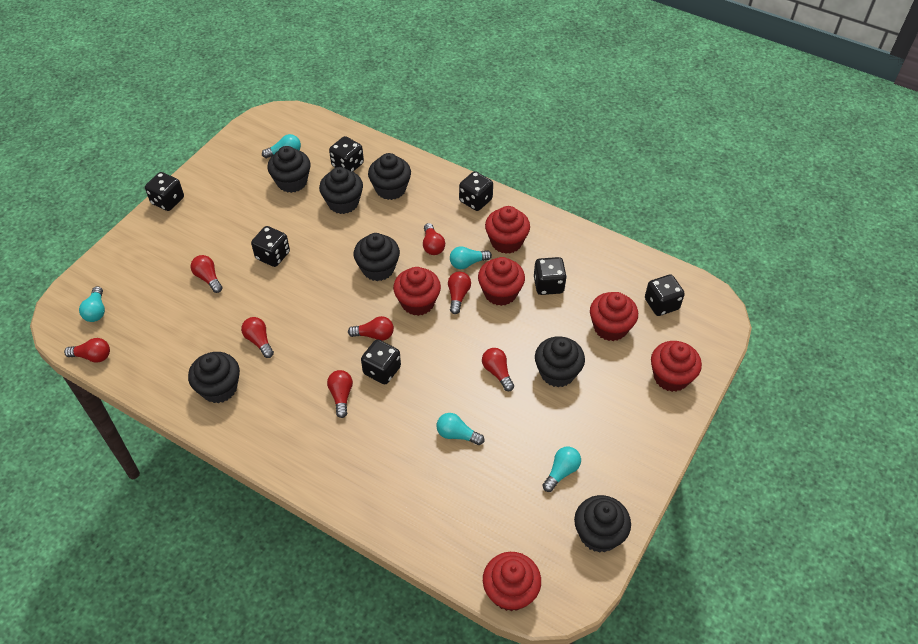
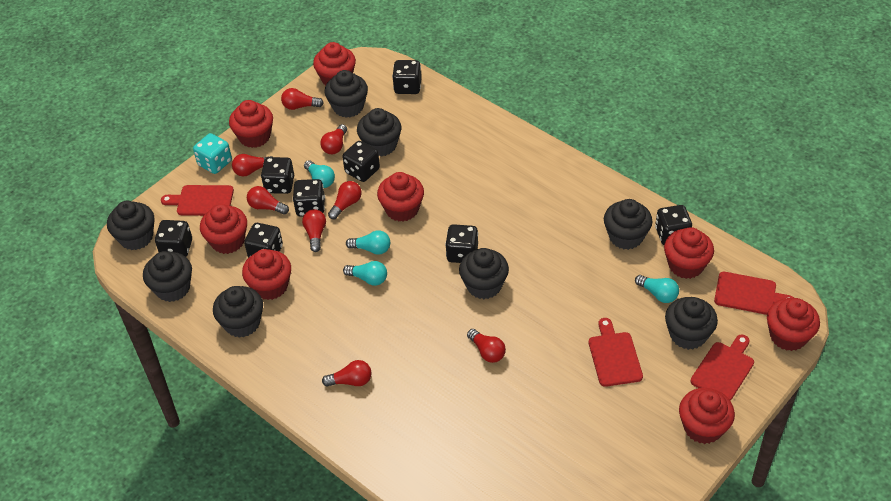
black cupcake: [188,352,240,403] [267,146,311,193] [319,167,363,214] [354,233,400,281] [368,153,411,200] [535,336,585,387] [574,495,631,553] = 7 -> [107,201,154,250] [143,251,192,302] [213,286,263,338] [325,70,368,118] [357,108,401,157] [459,248,509,299] [604,199,652,250] [665,297,718,350] = 8
black dice: [145,172,184,211] [251,226,290,267] [329,136,364,172] [361,339,401,384] [459,171,493,211] [534,257,567,295] [645,274,685,316] = 7 -> [155,220,192,257] [244,223,283,258] [261,157,294,194] [293,179,325,217] [342,141,380,182] [392,60,421,94] [445,224,478,263] [655,205,692,245] = 8
red cupcake: [393,267,441,316] [478,257,525,306] [483,552,541,611] [485,206,530,254] [590,292,638,341] [651,341,702,392] = 6 -> [200,204,247,254] [229,100,273,148] [242,249,291,300] [313,42,356,86] [377,172,424,222] [664,227,714,279] [679,388,735,444] [767,298,820,351] = 8
red cutting board: none = 0 -> [161,185,234,216] [589,318,643,387] [691,335,754,401] [714,272,794,315] = 4
turquoise dice: none = 0 -> [193,133,232,174] = 1
turquoise light bulb: [79,286,105,322] [262,134,301,158] [437,413,484,445] [450,246,492,269] [542,447,581,492] = 5 -> [304,160,335,188] [343,261,387,286] [346,230,390,255] [635,275,679,303] = 4

